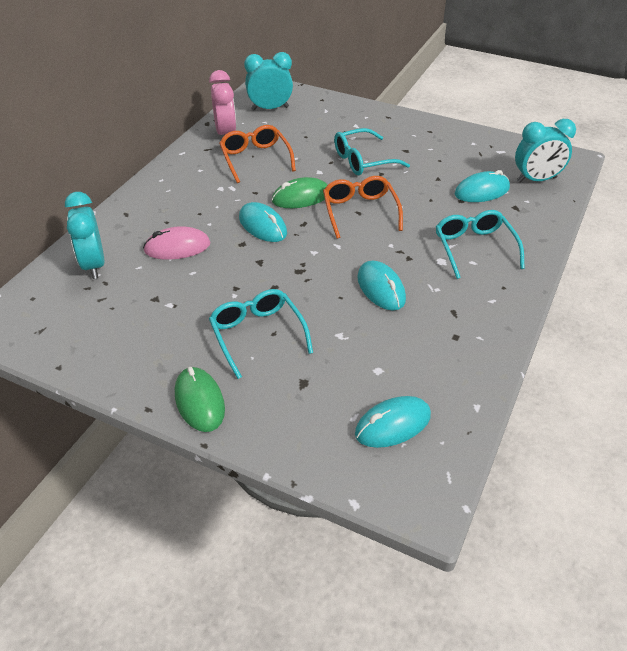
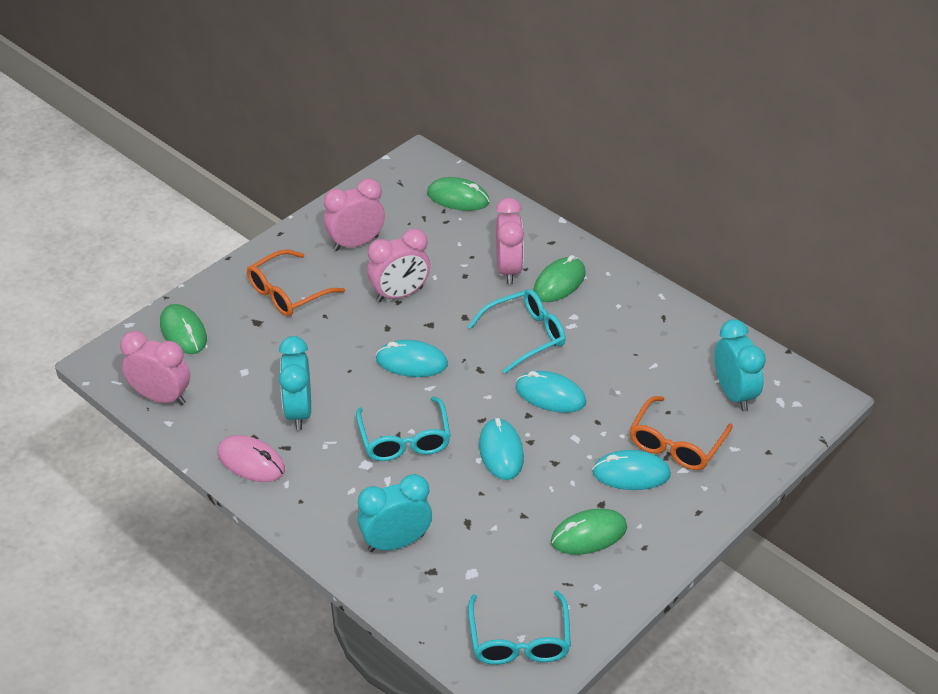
green mouse: [175,367,225,432] [272,177,327,208] = 2 -> [160,304,207,354] [427,177,490,211] [534,255,586,302] [551,508,627,555] = 4
pink clock: [209,70,236,135] = 1 -> [120,331,190,405] [324,179,385,251] [367,229,430,302] [496,198,524,284] = 4

